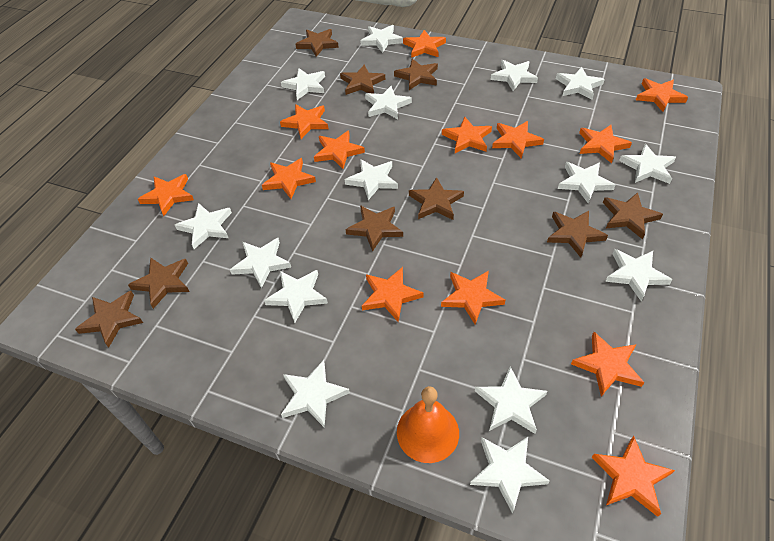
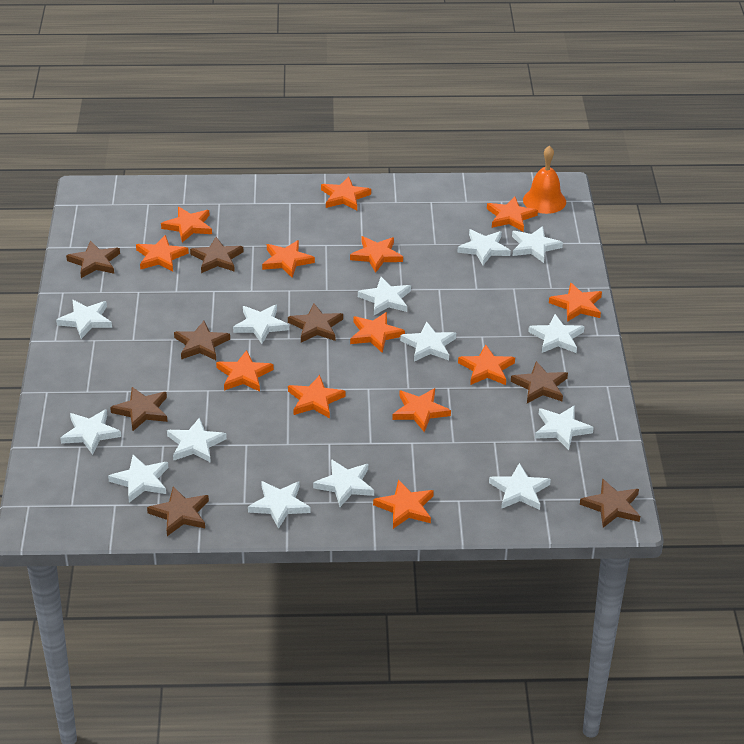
brown star: [75,291,143,348] [128,257,190,309] [296,29,339,57] [340,64,385,95] [345,205,403,252] [394,59,438,90] [409,177,464,220] [547,211,608,258] [603,192,663,239] = 9 -> [66,241,120,278] [110,387,167,431] [147,486,209,536] [174,321,230,360] [190,237,244,273] [288,304,343,342] [511,361,568,403] [580,479,640,528] = 8
white star: [175,203,232,249] [230,238,291,288] [264,270,328,323] [281,68,325,100] [281,360,350,427] [345,159,398,200] [361,25,403,53] [365,86,412,119] [470,437,550,514] [475,366,547,434] [490,60,538,91] [556,67,605,100] [558,162,615,203] [605,249,672,301] [619,144,676,184] = 15 -> [56,300,112,339] [60,409,121,455] [108,455,168,503] [167,417,227,463] [233,305,289,344] [248,481,311,529] [313,459,374,507] [358,277,411,315] [400,321,456,361] [457,229,511,265] [489,463,551,510] [512,226,563,263] [528,314,585,353] [535,405,594,450] = 14

